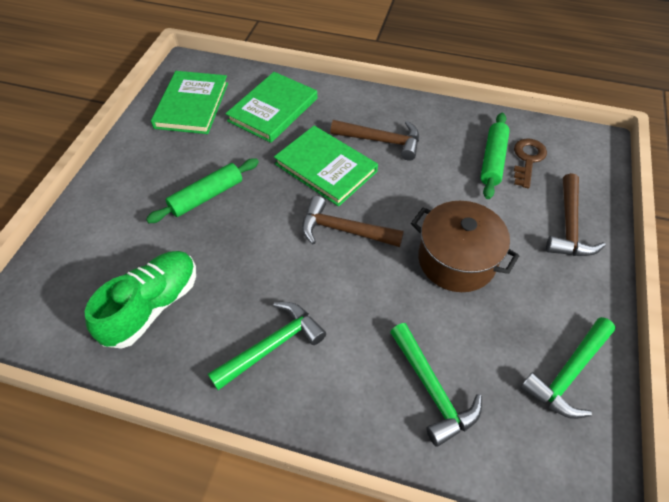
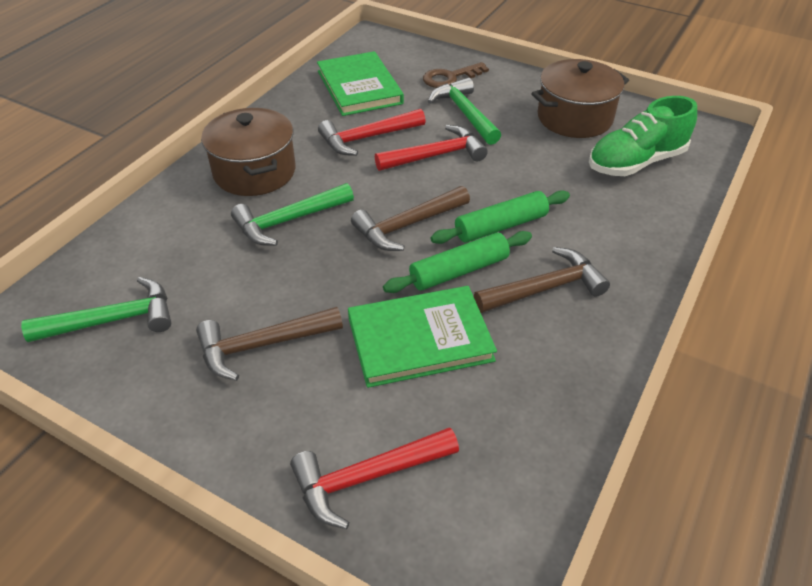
brown pot: [411,201,519,292] = 1 -> [201,108,295,196] [531,59,629,138] = 2
green book: [151,71,228,134] [225,72,317,143] [274,126,378,206] = 3 -> [317,51,404,116] [348,286,497,388] = 2
red hammer: none = 0 -> [290,427,459,529] [318,109,426,156] [375,125,488,171] = 3

